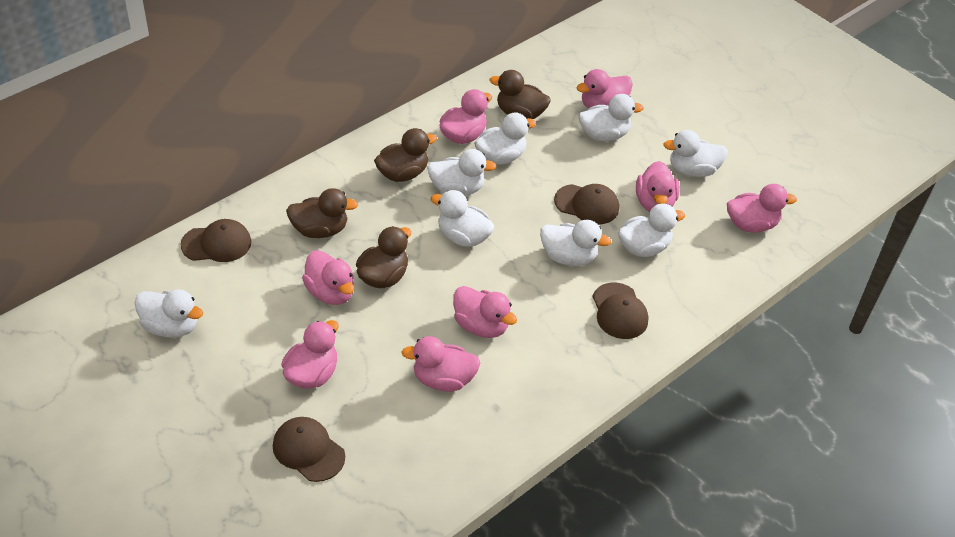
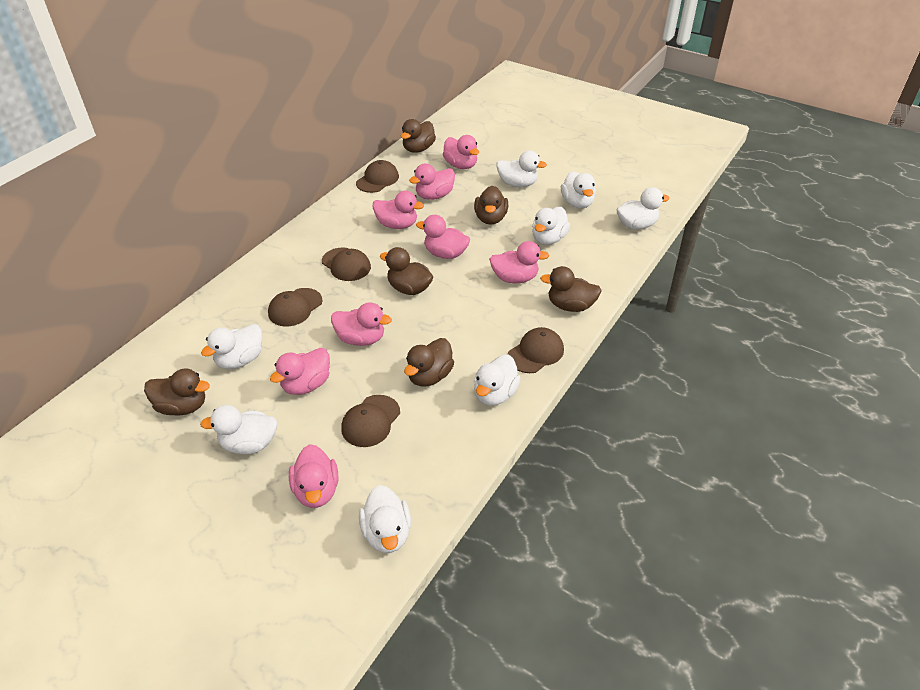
brown cap: [180,219,251,262] [273,417,345,482] [554,184,619,224] [592,282,648,339] = 4 -> [268,288,322,326] [322,247,371,281] [341,395,400,447] [356,160,399,193] [508,327,564,373] = 5
brown duck: [286,188,358,238] [356,226,411,288] [374,128,437,182] [490,70,551,119] = 4 -> [144,369,210,416] [380,247,433,295] [401,119,436,153] [404,338,454,386] [474,186,508,225] [540,266,602,312] = 6

